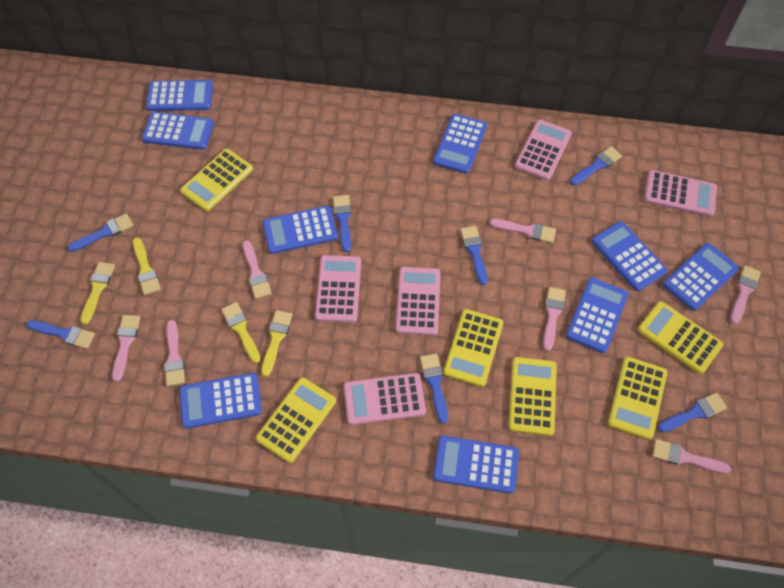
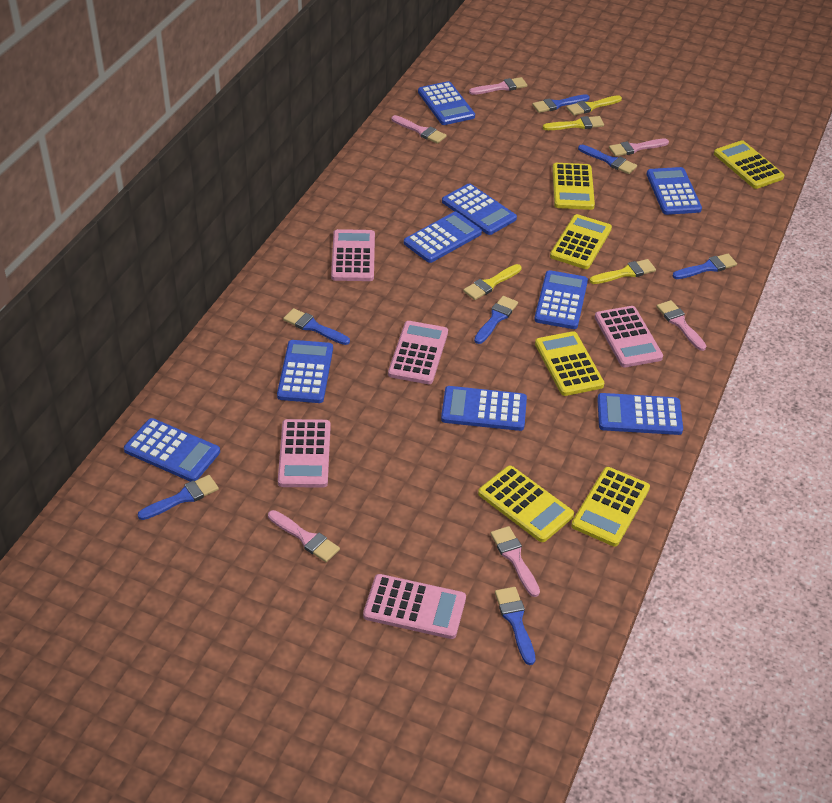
pink brush: [112,315,140,382] [164,320,185,386] [243,240,272,299] [490,219,556,243] [543,287,566,351] [652,439,731,474] [730,265,761,324] = 7 -> [268,510,340,562] [392,115,447,144] [469,77,527,95] [490,526,540,597] [609,139,669,156] [656,300,706,351] = 6

